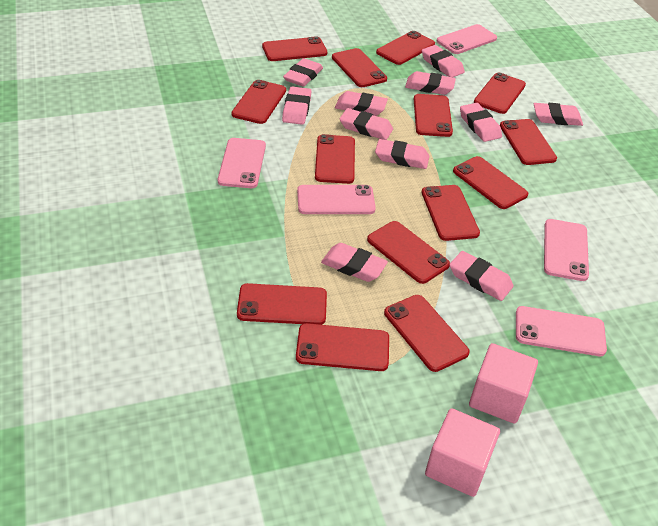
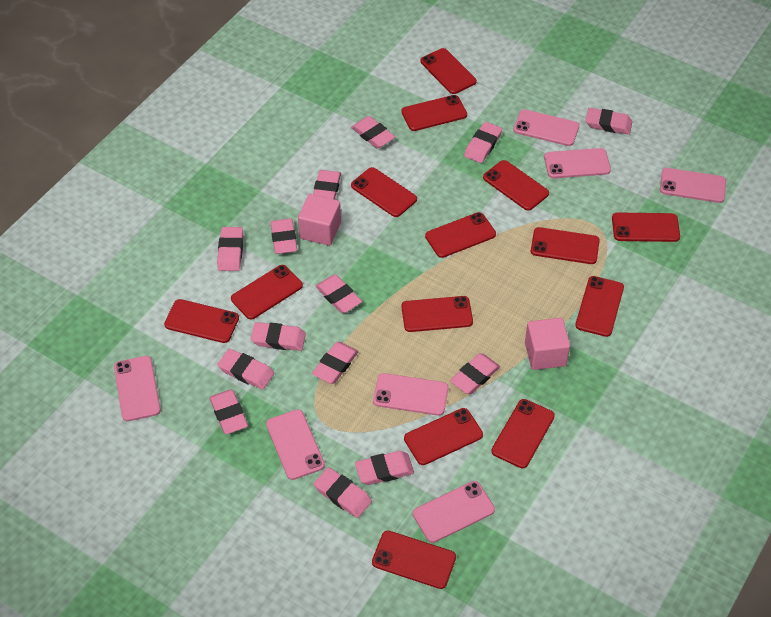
pink eraser: [282,87,311,125] [283,58,323,87] [321,243,388,282] [335,91,388,116] [340,108,393,140] [375,139,430,169] [405,71,456,95] [422,45,465,77] [449,251,513,301] [460,103,502,142] [534,103,583,126] = 11 -> [209,389,248,434] [217,227,243,271] [217,349,274,390] [251,322,306,351] [271,218,297,254] [312,342,359,384] [313,170,341,200] [314,467,372,518] [316,275,362,313] [351,116,395,148] [355,451,414,485] [450,353,500,394] [464,122,502,163] [585,108,632,135] = 14
pink phone: [218,138,266,188] [297,185,376,214] [437,24,497,54] [516,306,607,356] [544,219,589,281] = 5 -> [114,356,161,421] [266,409,325,480] [373,373,448,416] [413,481,495,543] [513,109,579,146] [544,148,611,178] [660,168,726,203] = 7

